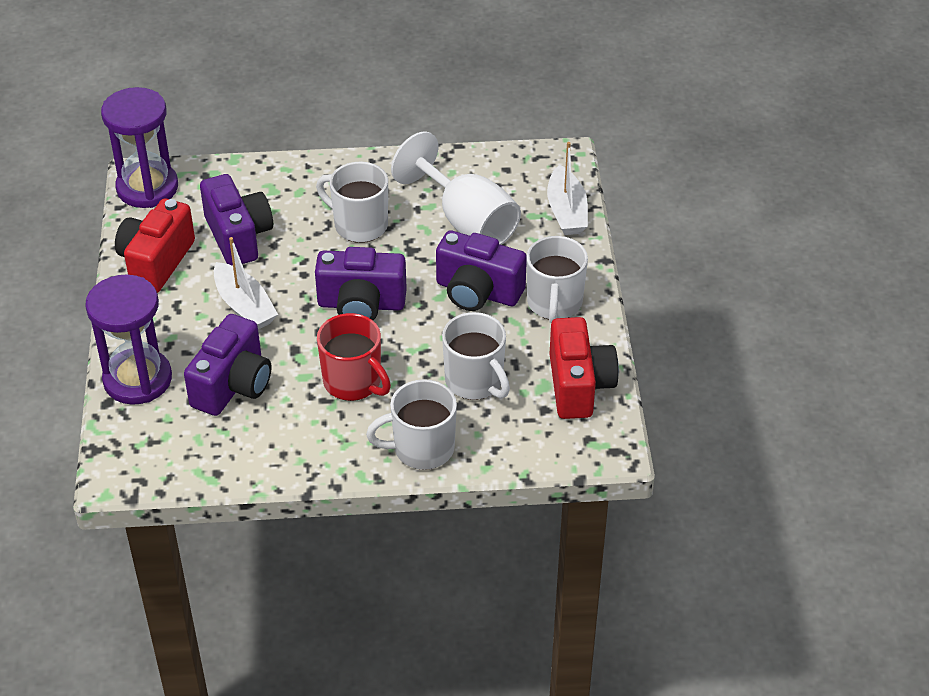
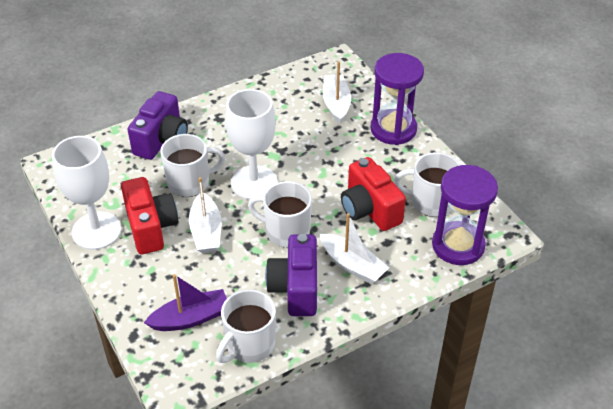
purple boat: none = 0 -> [144,274,227,331] = 1
purple camera: [184,314,272,416] [200,174,273,266] [315,247,407,320] [436,230,527,311] = 4 -> [128,91,188,160] [265,234,317,316] = 2
red mug: [317,313,391,401] = 1 -> none = 0
white boat: [214,237,278,329] [547,142,588,235] = 2 -> [189,177,222,253] [319,213,389,284] [323,61,351,124] = 3
white goblet: [391,131,521,245] = 1 -> [52,136,122,250] [225,89,278,200] = 2

